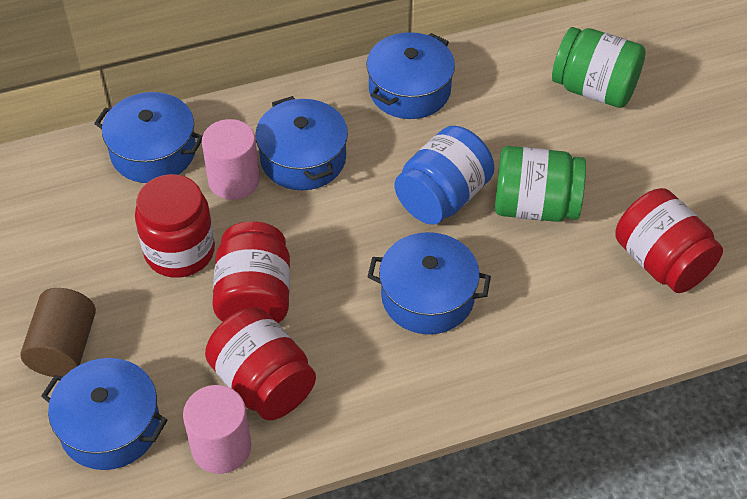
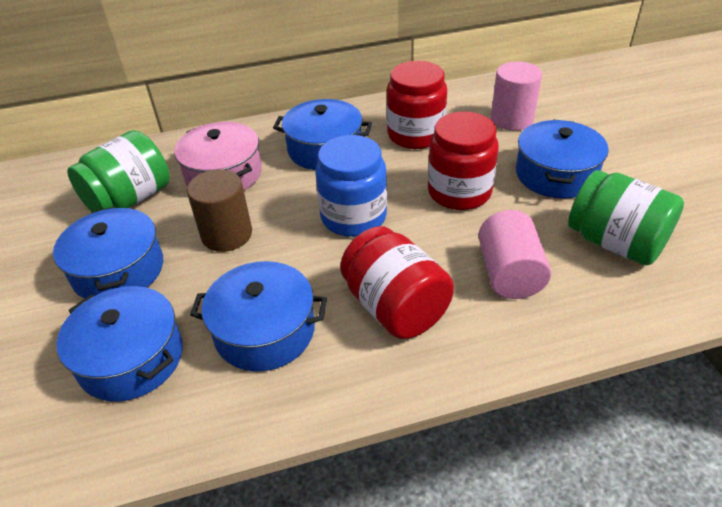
pink pot: none = 0 -> [174,122,262,190] = 1
red jar: [135,174,215,278] [205,307,316,421] [212,221,290,323] [615,188,723,293] = 4 -> [340,226,454,339] [387,61,447,149] [428,112,499,210] = 3

